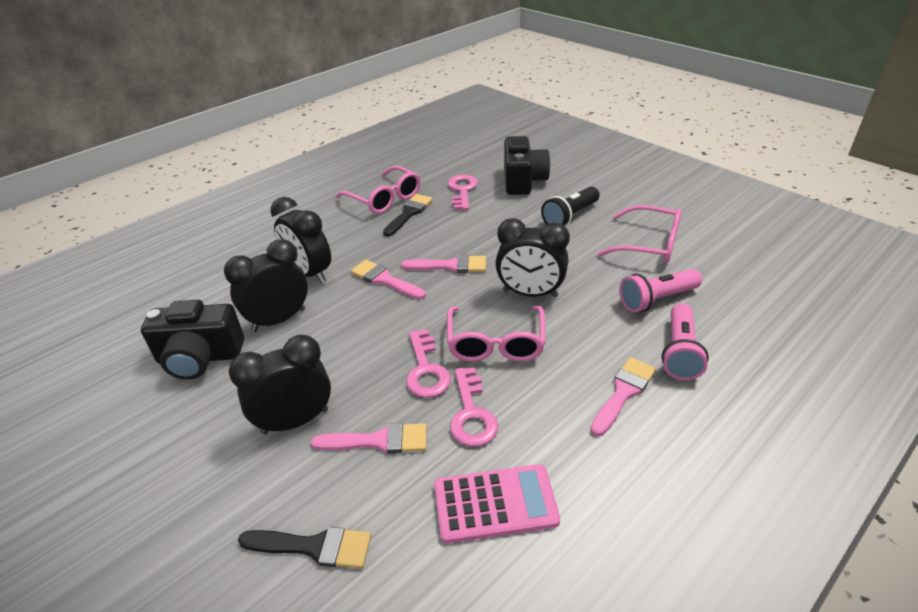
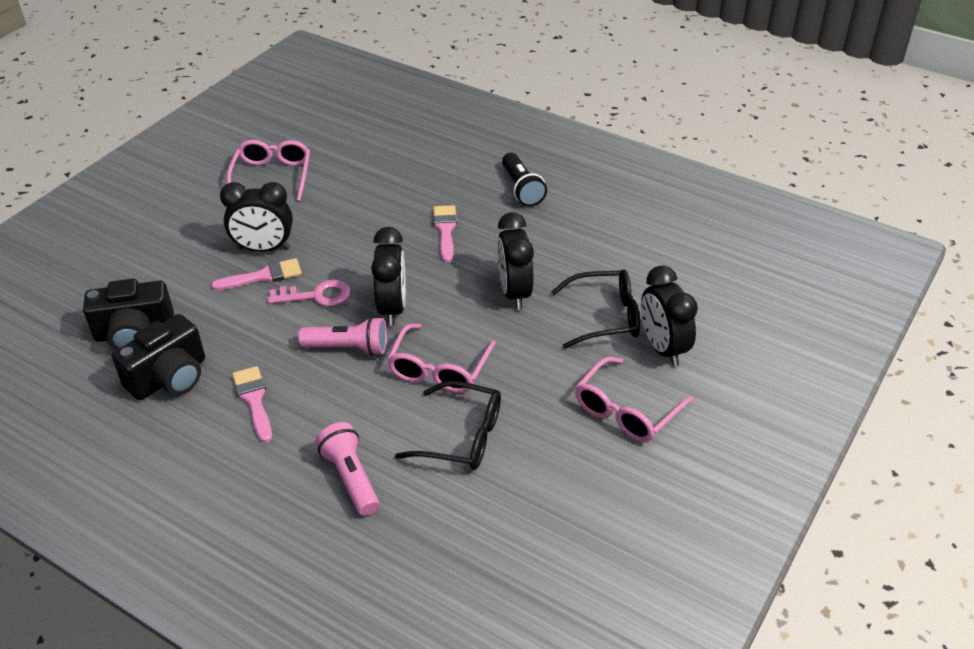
black brush: [238,527,371,568] [383,194,433,237] = 2 -> none = 0
black glasses: none = 0 -> [395,381,501,470] [551,270,640,349] = 2
pink brush: [311,423,427,454] [351,260,426,300] [401,255,486,273] [591,357,656,436] = 4 -> [211,258,302,290] [232,366,272,443] [433,205,457,262] = 3
pink calculator: [434,464,560,544] = 1 -> none = 0
pink key: [406,329,451,398] [448,175,478,210] [450,367,499,446] = 3 -> [267,279,351,307] = 1

